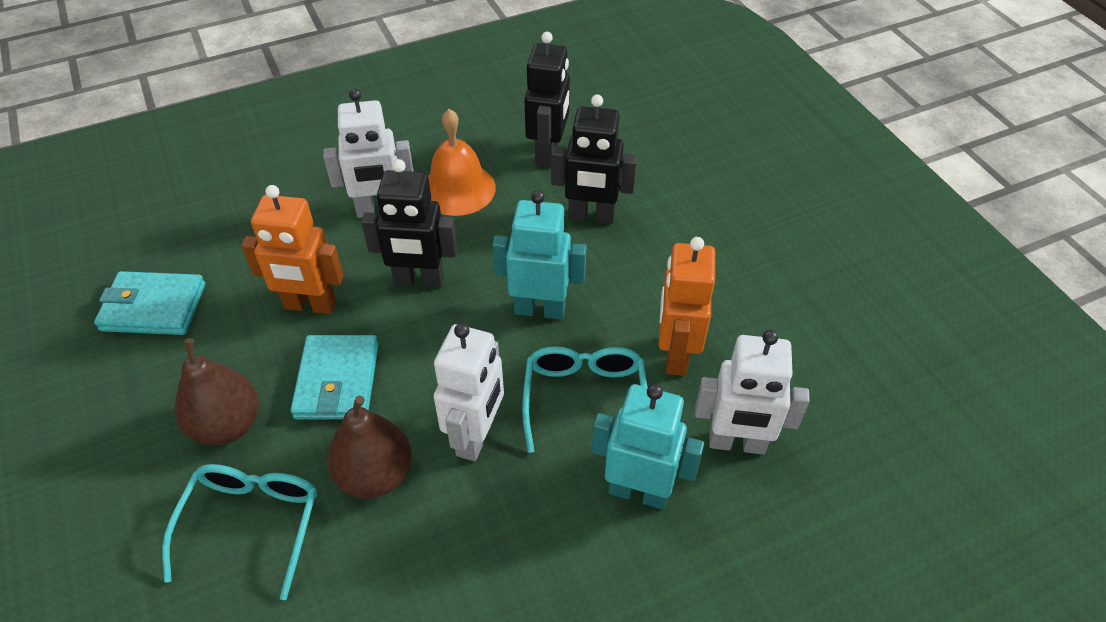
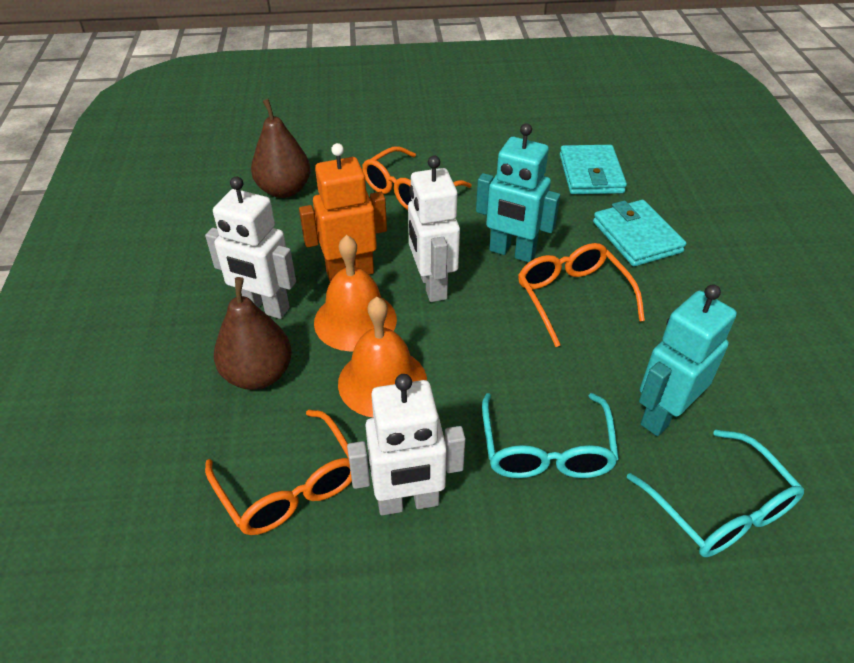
black robot: [361,159,457,288] [524,32,570,167] [551,94,637,224] = 3 -> none = 0
orange bell: [428,109,496,216] = 1 -> [314,235,397,351] [338,297,427,418] = 2
orange glasses: none = 0 -> [205,410,352,535] [362,147,472,210] [518,243,645,347] = 3
orange robot: [241,185,343,314] [659,237,715,376] = 2 -> [299,143,387,282] = 1

